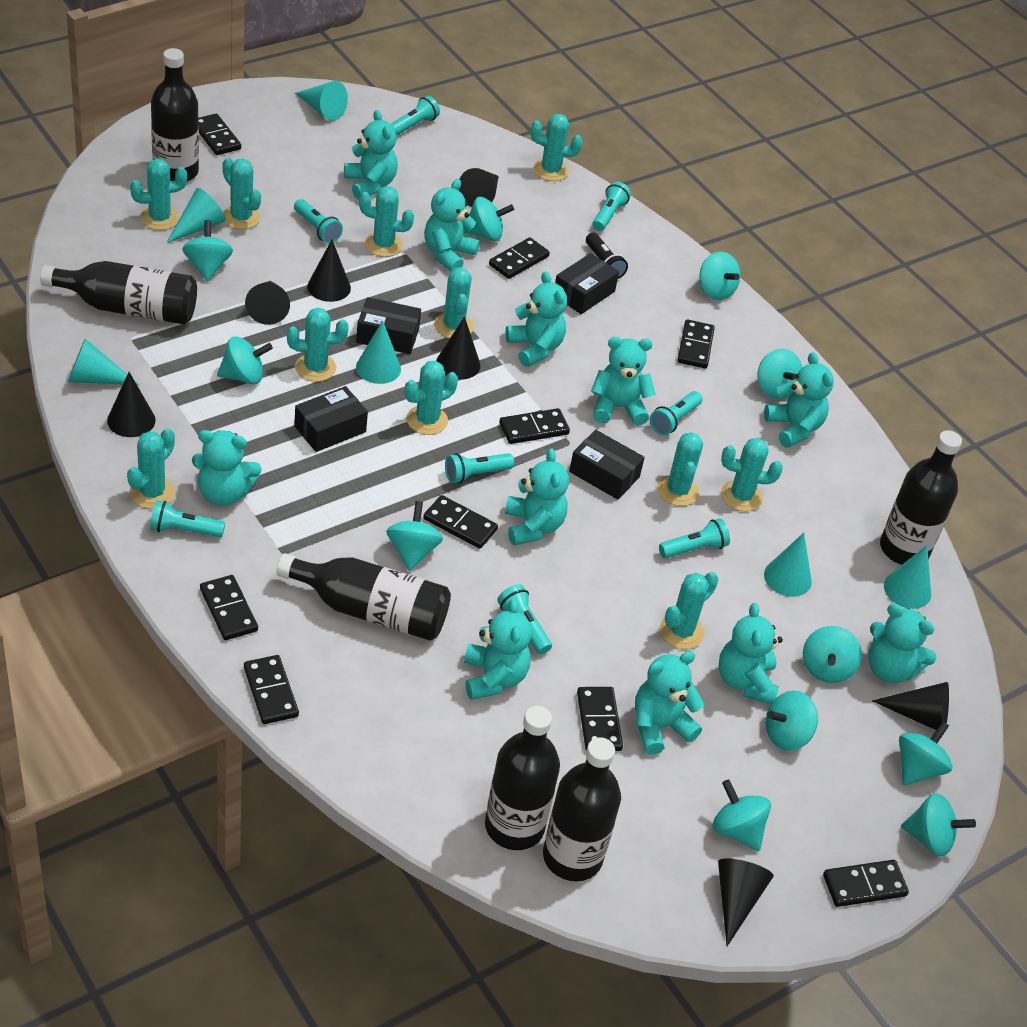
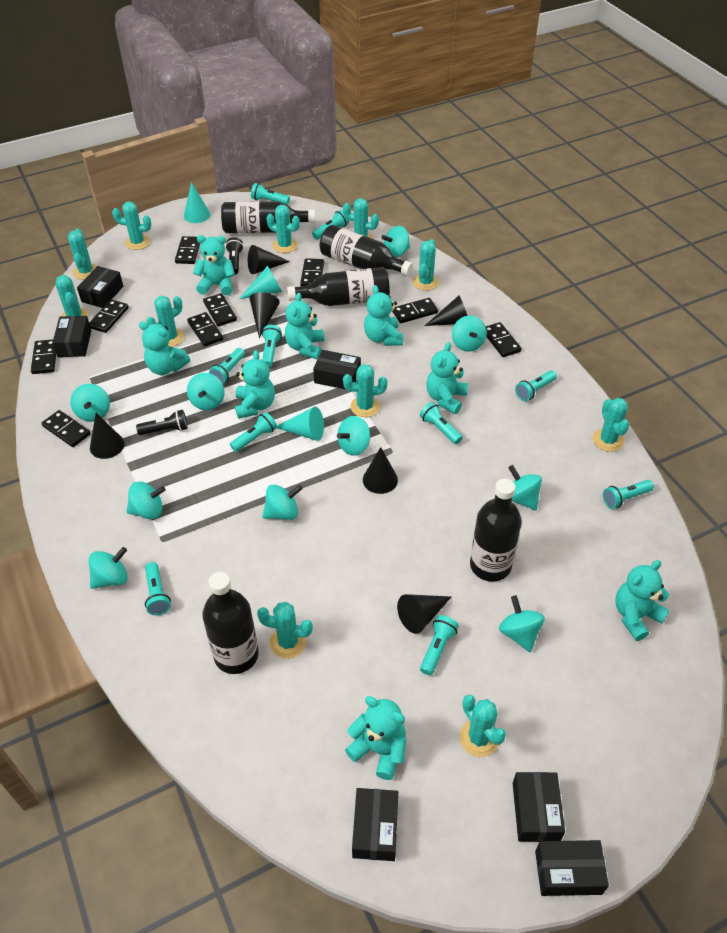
black bottle: [40,261,197,325] [151,48,199,182] [276,553,451,641] [485,706,560,850] [543,737,621,881] [880,430,962,565] = 6 -> [202,572,259,674] [221,201,316,233] [287,267,390,306] [320,225,413,276] [470,478,522,582] = 5
black box: [294,386,368,452] [356,297,421,354] [555,253,619,314] [569,430,645,500] = 4 -> [52,316,91,357] [77,266,123,308] [313,350,361,389] [352,788,398,861] [513,772,565,842] [535,840,609,896] = 6
black cone: [107,372,156,437] [245,281,290,325] [307,240,351,302] [436,317,480,380] [459,168,499,207] [718,858,774,946] [872,682,949,730] = 7 -> [90,413,124,459] [248,245,290,274] [249,292,280,338] [363,447,398,494] [397,594,451,634] [425,295,468,326] = 6
black flashlight: [586,233,628,279] = 1 -> [136,410,188,435] [225,237,243,275] = 2
turquoise cone: [68,339,139,385] [166,188,226,243] [295,81,348,121] [356,320,401,384] [764,533,812,597] [884,545,931,609] = 6 -> [184,182,211,223] [239,266,282,299] [277,407,324,441] = 3
turquoise flashlight: [150,500,225,537] [294,199,343,243] [391,96,440,136] [445,453,514,484] [497,584,552,654] [593,181,631,231] [650,391,702,435] [659,518,730,558] = 8 -> [145,562,171,615] [209,348,245,384] [230,412,277,452] [251,183,290,205] [262,325,282,367] [312,210,349,240] [420,402,463,444] [420,615,459,675] [515,370,557,401] [603,480,654,509] = 10
turquoise spinning top: [182,220,233,282] [217,336,273,384] [386,501,443,571] [463,197,514,241] [699,252,740,300] [713,779,771,851] [757,349,802,399] [766,691,818,751] [803,626,862,683] [899,721,952,786] [901,793,976,857] = 11 -> [70,384,110,422] [88,547,128,589] [126,481,166,519] [187,373,225,410] [262,484,303,520] [337,416,370,456] [381,226,410,258] [452,315,487,352] [499,595,545,652] [508,465,542,510] = 10
turquoise teddy bear: [192,430,262,506] [344,110,398,199] [424,179,480,271] [464,599,532,700] [505,271,567,367] [505,448,569,545] [591,337,656,426] [635,651,704,755] [719,603,783,704] [764,352,834,448] [868,604,936,683] = 11 -> [139,321,190,375] [193,235,235,295] [235,350,275,419] [285,293,324,359] [345,696,406,780] [364,285,403,346] [426,342,468,414] [615,560,669,641] = 8

